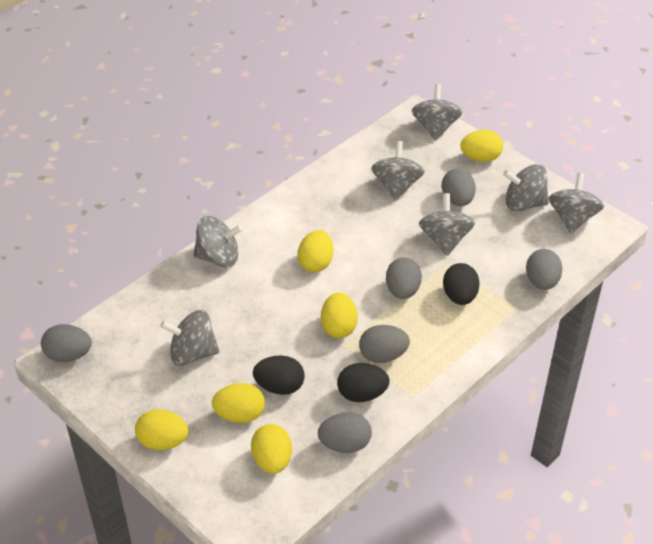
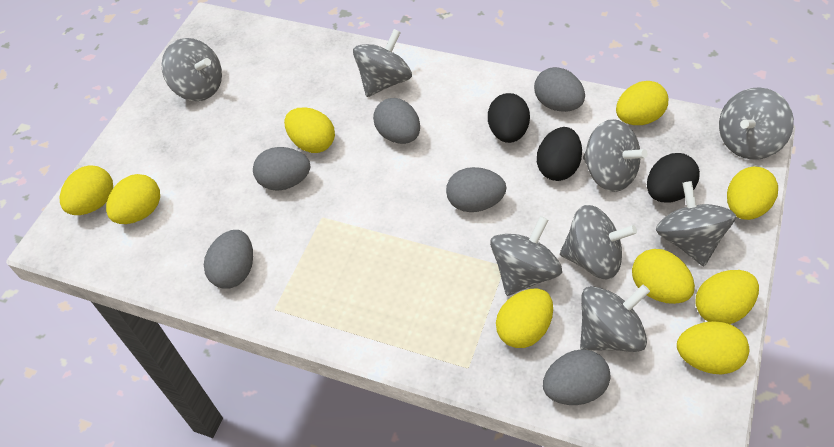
grey spinning top: [160,310,219,366] [193,216,243,268] [371,141,425,201] [412,84,462,141] [419,193,475,256] [503,164,549,212] [549,173,604,233] = 7 -> [162,38,222,101] [353,29,412,97] [490,216,562,296] [560,205,637,280] [580,285,650,352] [583,119,648,192] [656,181,736,266] [719,87,794,159] = 8
yellow egg: [135,409,189,450] [212,383,265,423] [251,424,292,474] [297,230,333,273] [321,292,358,338] [461,130,503,162] = 6 -> [60,165,113,215] [106,174,160,224] [284,107,335,153] [496,288,553,348] [616,81,668,125] [632,249,695,304] [677,321,749,374] [695,270,759,324] [727,166,778,220] = 9

